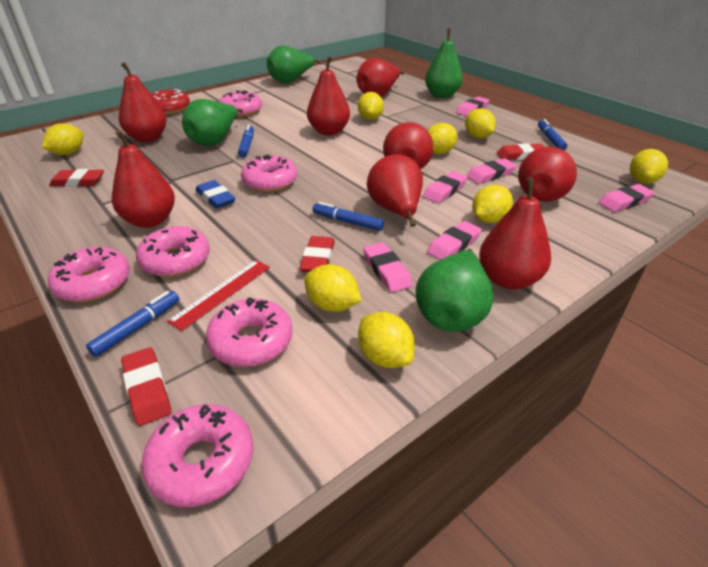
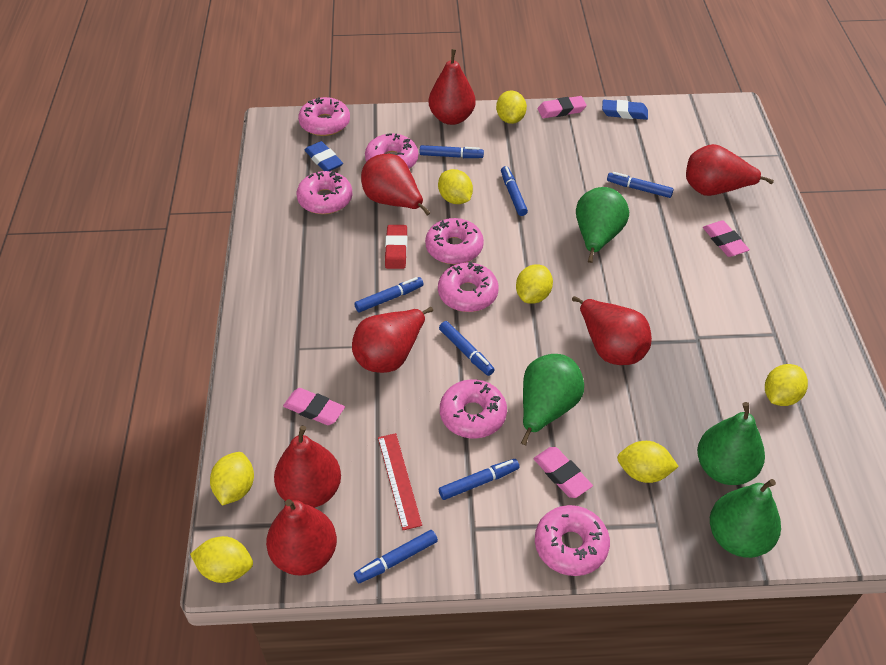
blue eraser: [196,180,236,209] = 1 -> [304,141,343,171] [602,100,648,120] = 2
blue marker: [86,291,179,357] [238,125,254,158] [313,202,384,231] [538,119,567,150] = 4 -> [354,277,424,312] [354,530,438,583] [420,145,484,158] [439,321,495,376] [439,459,519,500] [501,166,528,216] [607,172,674,198] = 7
pink donut: [48,247,130,302] [136,226,210,277] [141,404,253,507] [206,297,292,367] [219,90,262,117] [241,154,297,192] = 6 -> [297,171,352,214] [298,97,350,136] [365,133,418,169] [425,218,484,264] [438,262,499,312] [440,379,507,438] [535,505,610,576] = 7
pink eraser: [363,242,413,292] [423,171,467,203] [427,221,482,260] [456,96,490,116] [467,158,517,184] [599,184,655,212] = 6 -> [283,388,345,425] [533,447,593,498] [538,96,587,118] [703,220,750,257] = 4
red donut: [152,89,190,115] = 1 -> none = 0
red eraser: [49,169,104,187] [121,347,171,426] [300,236,335,272] [497,143,545,160] = 4 -> [385,225,407,269] = 1
red pear: [112,130,175,228] [119,62,166,142] [307,57,350,135] [357,58,405,97] [367,154,423,227] [383,122,433,169] [479,177,551,289] [518,147,577,202] = 8 -> [266,499,337,575] [274,426,341,508] [352,307,433,373] [361,154,431,216] [429,49,476,125] [572,296,652,365] [686,144,774,196] = 7
yellow lemon: [42,123,83,155] [304,264,362,312] [358,92,384,120] [358,312,415,368] [428,123,458,154] [465,108,496,139] [472,185,513,223] [630,149,668,184] = 8 -> [190,536,253,583] [210,452,254,506] [438,169,473,204] [496,90,527,124] [516,264,553,304] [617,441,679,483] [765,364,808,406] = 7

